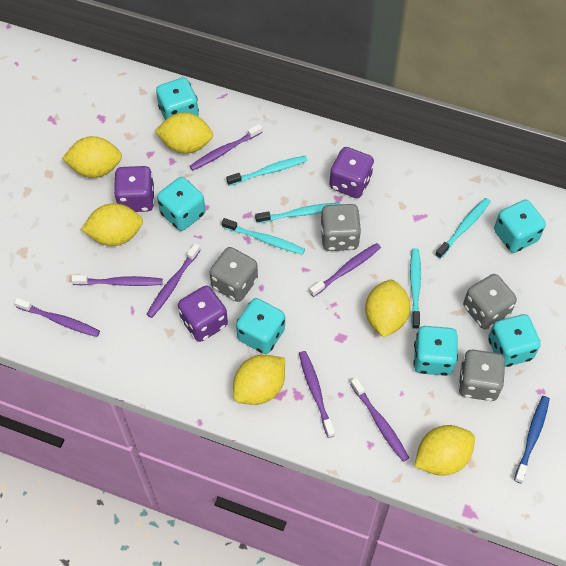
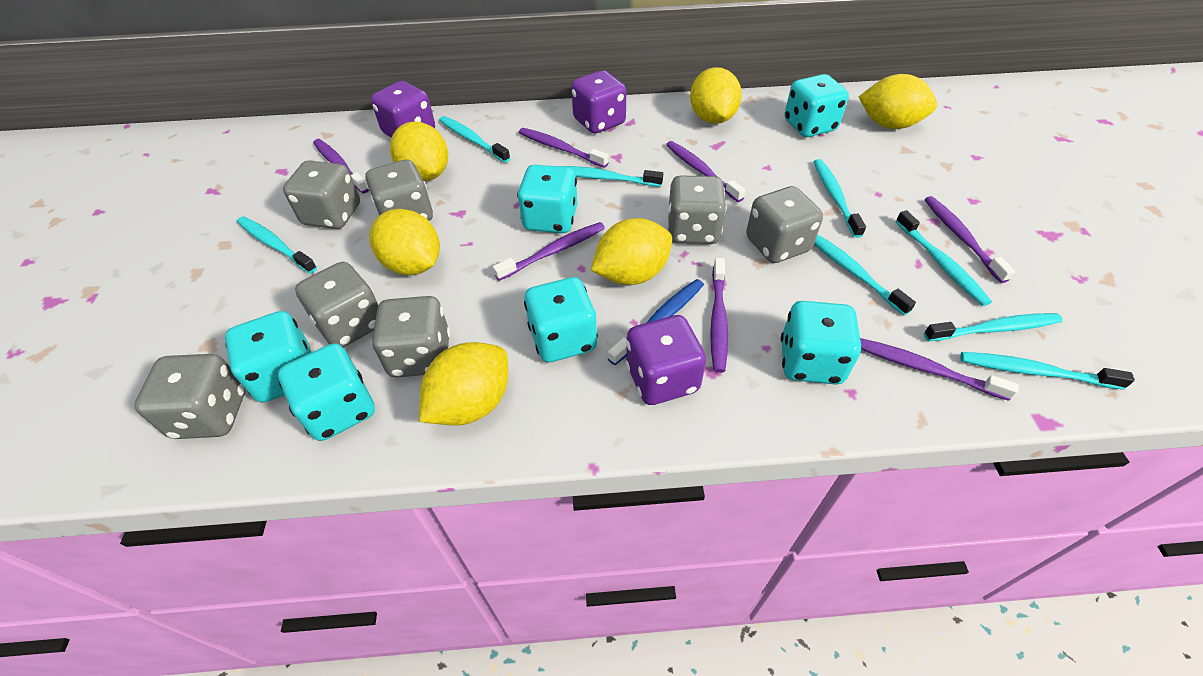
grey dice: [209,247,258,302] [320,204,361,251] [458,349,505,401] [463,274,517,329] = 4 -> [134,354,245,439] [283,160,360,229] [295,262,379,348] [365,160,433,221] [372,296,450,378] [667,175,727,244] [746,186,823,263] = 7
turquoise toothbrush: [222,218,305,255] [226,156,307,186] [255,203,340,223] [410,248,421,329] [435,198,491,259] = 5 -> [237,216,317,274] [439,116,510,163] [560,166,663,187] [814,159,866,238] [814,234,916,315] [896,210,992,306] [924,313,1063,341] [960,352,1135,390] = 8

